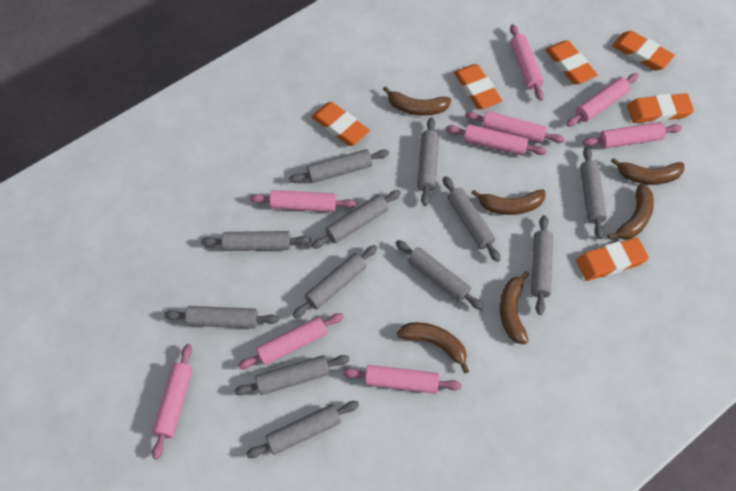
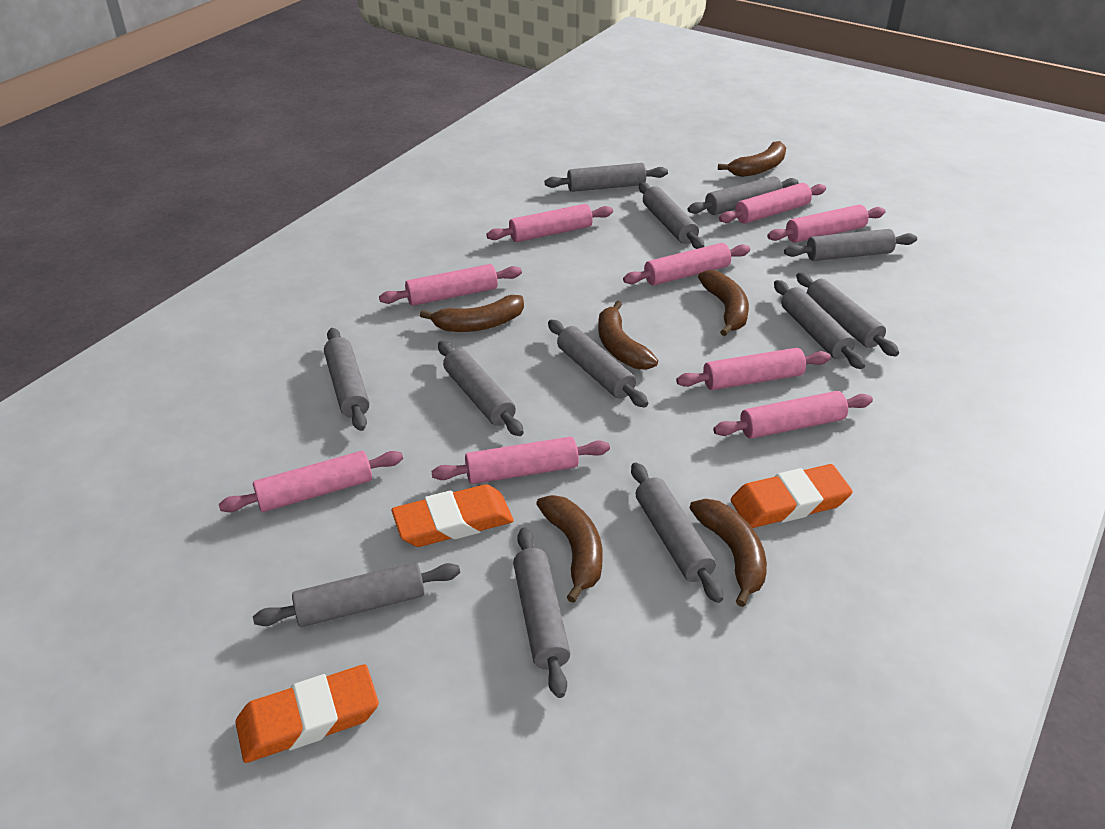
orange eraser: [311,102,370,146] [454,64,502,109] [545,40,598,84] [576,238,649,281] [612,31,675,71] [627,93,694,123] = 6 -> [235,664,379,763] [392,484,514,547] [731,464,853,528] = 3

